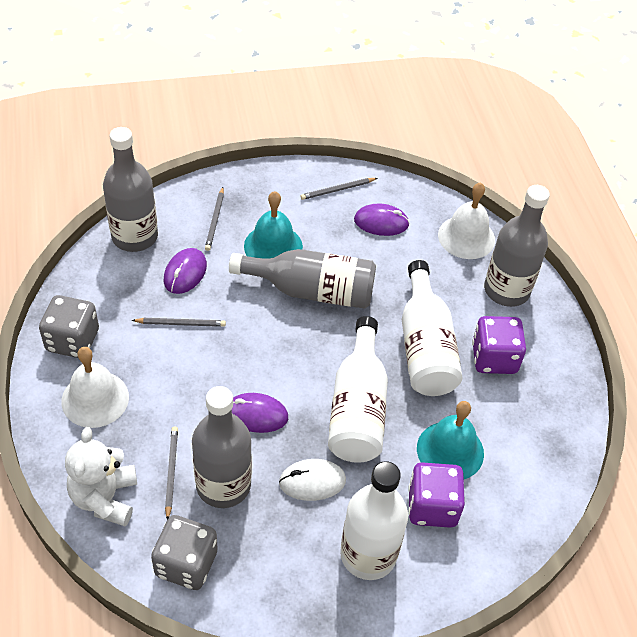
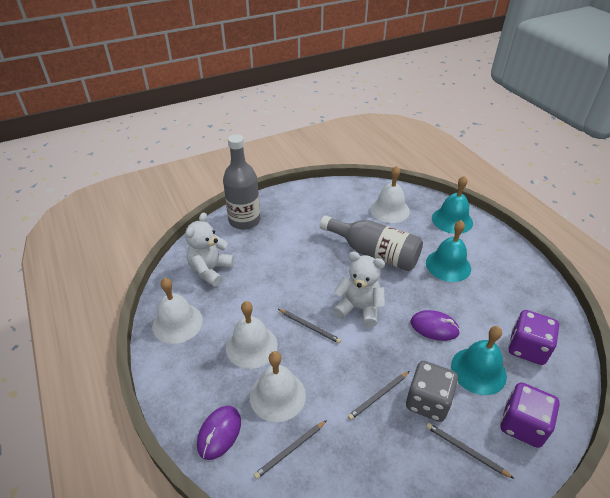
grey bottle: [103,127,158,252] [192,386,252,508] [229,249,376,309] [484,185,550,307] = 4 -> [223,134,260,230] [320,215,423,271] = 2
grey dice: [39,295,99,358] [151,515,218,590] = 2 -> [406,361,458,422] = 1
purple mouse: [164,248,207,294] [232,393,288,433] [354,203,410,236] = 3 -> [197,406,241,460] [411,310,460,341] = 2
turquoise bell: [244,191,303,259] [417,401,484,479] = 2 -> [426,220,471,282] [432,176,473,234] [451,326,507,395] = 3
white bell: [61,347,129,428] [438,182,495,259] = 2 -> [152,278,203,344] [226,301,278,369] [250,351,306,422] [370,166,410,223] = 4
white bottle: [328,316,388,463] [340,461,408,580] [402,260,462,396] = 3 -> none = 0
white mouse: [279,459,346,501] = 1 -> none = 0
white teddy bear: [65,427,137,526] = 1 -> [185,213,234,287] [333,252,385,327] = 2

